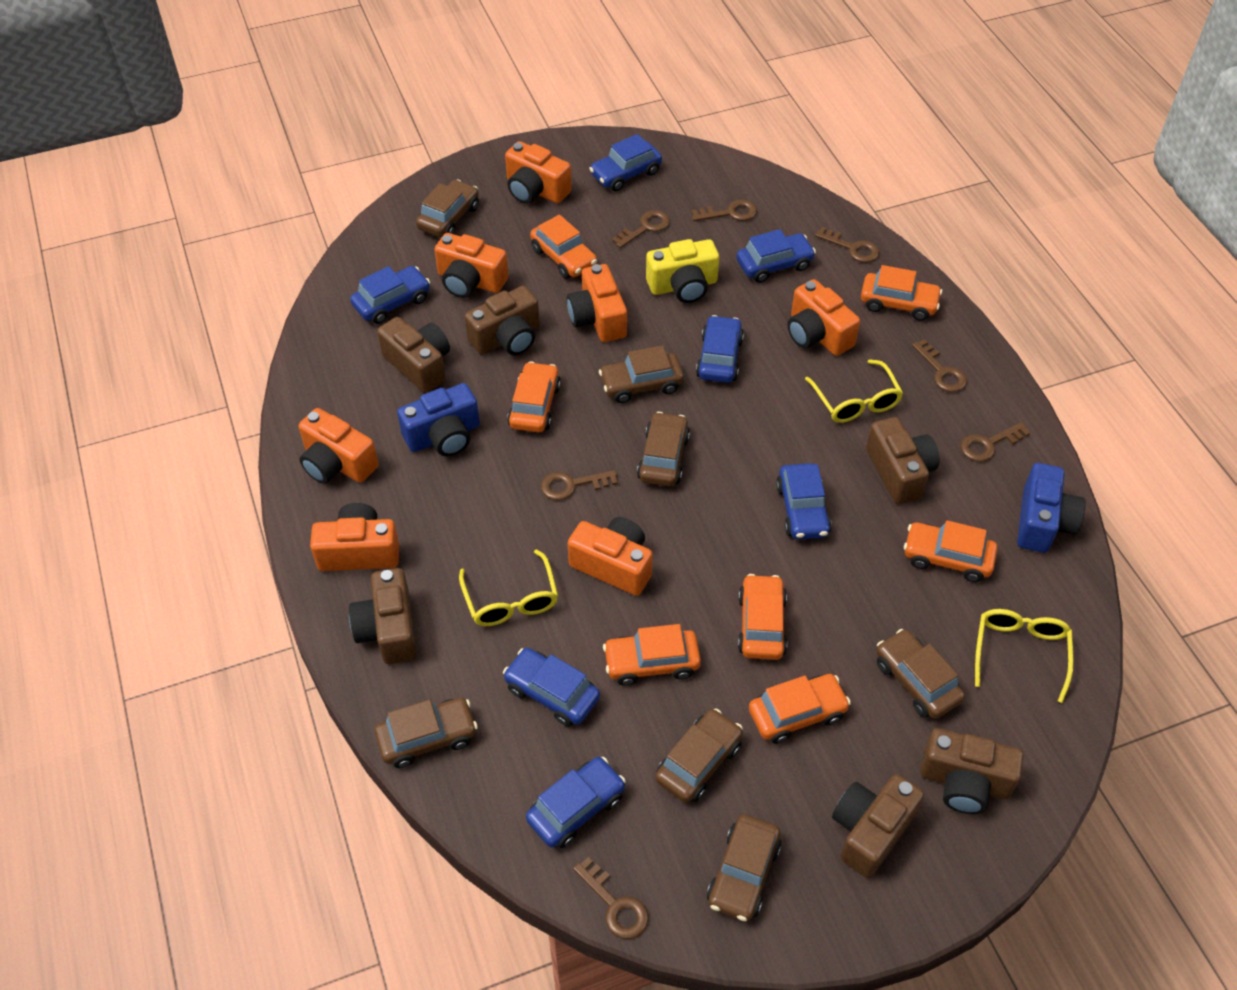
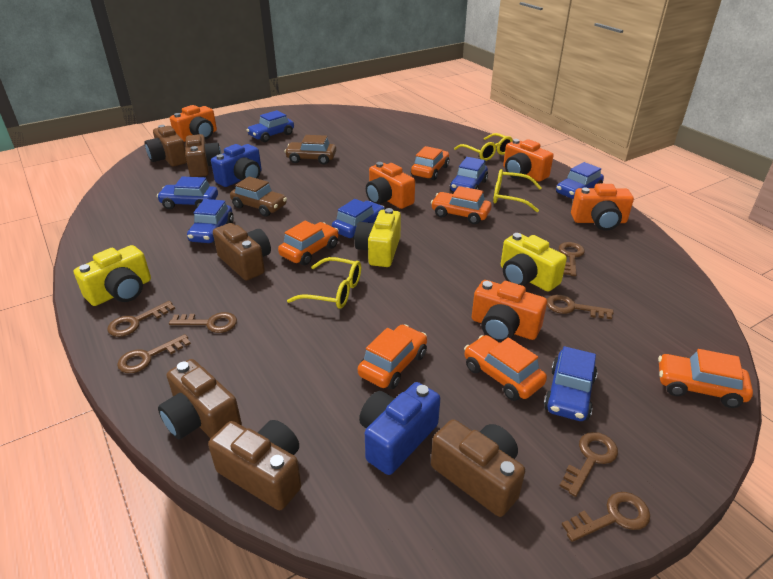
brown car: [375,698,478,768] [416,179,479,237] [599,345,684,403] [637,412,690,486] [655,708,743,803] [707,814,781,922] [876,629,965,719] = 7 -> [230,176,287,217] [285,135,336,164] = 2
orange camera: [299,408,379,484] [310,503,399,571] [434,233,509,298] [505,141,572,204] [567,264,627,342] [568,517,653,596] [788,279,860,356] = 7 -> [170,105,217,142] [366,162,415,209] [472,280,547,342] [503,139,554,182] [571,184,634,231] = 5
orange car: [507,362,561,432] [530,215,597,279] [603,624,701,686] [738,574,788,660] [749,674,851,744] [861,265,942,321] [904,520,998,582] = 7 -> [278,221,339,265] [358,324,427,389] [411,146,450,180] [431,186,492,224] [464,335,547,401] [658,349,753,408] = 6
yellow camera: [646,239,719,303] = 1 -> [74,245,151,306] [354,208,401,267] [501,233,567,292] = 3

